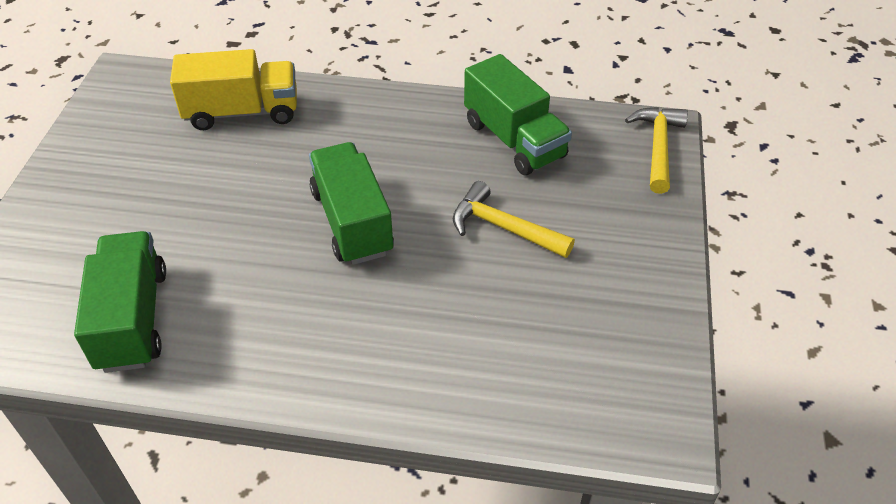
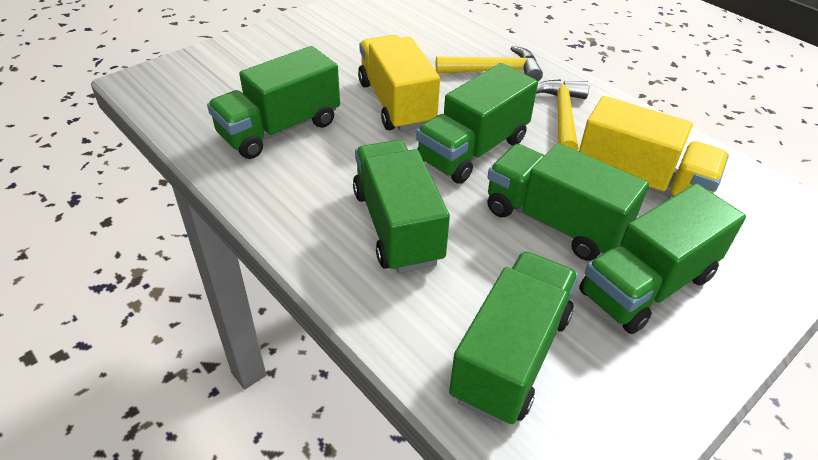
green truck: [74,231,166,373] [309,142,394,265] [464,54,572,175] = 3 -> [207,46,340,159] [353,140,450,273] [416,63,538,184] [449,251,579,425] [487,143,649,261] [579,183,746,334] = 6
yellow truck: [170,49,297,130] = 1 -> [358,35,440,132] [579,96,729,197] = 2

